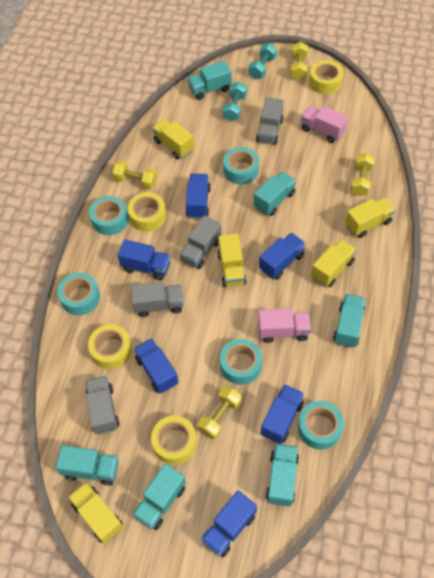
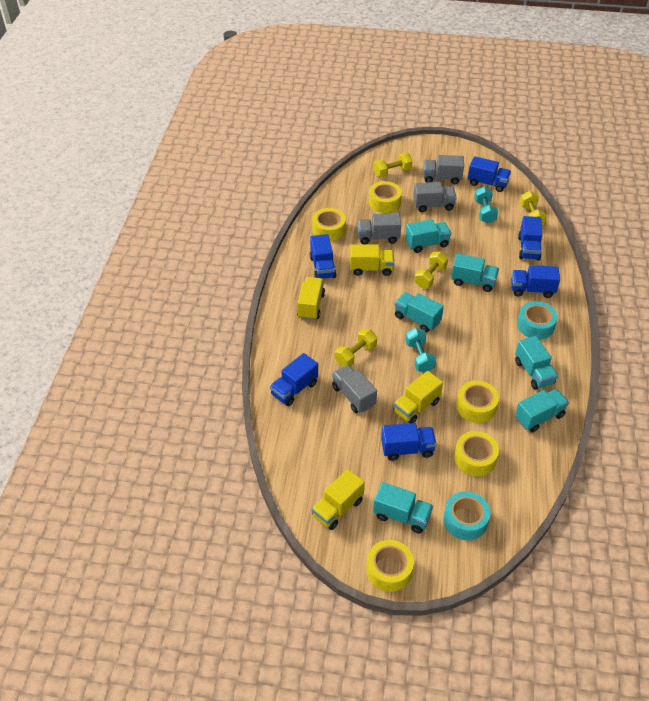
pink truck: [258,308,311,343] [301,106,348,143] = 2 -> none = 0
turquoise tape: [57,273,100,315] [89,196,129,235] [220,339,262,385] [223,147,259,184] [298,401,344,450] = 5 -> [443,491,491,540] [517,301,558,339] = 2
yellow tape: [88,324,132,369] [128,192,166,232] [151,416,197,465] [309,60,344,95] = 4 -> [312,208,346,241] [366,540,414,592] [369,181,402,213] [454,431,499,476] [456,381,499,423] = 5
yellow truck: [68,481,123,544] [152,119,194,159] [218,233,246,287] [311,239,357,287] [345,197,396,238] = 5 -> [297,277,325,320] [311,469,365,530] [350,244,394,276] [393,371,443,423] = 4

